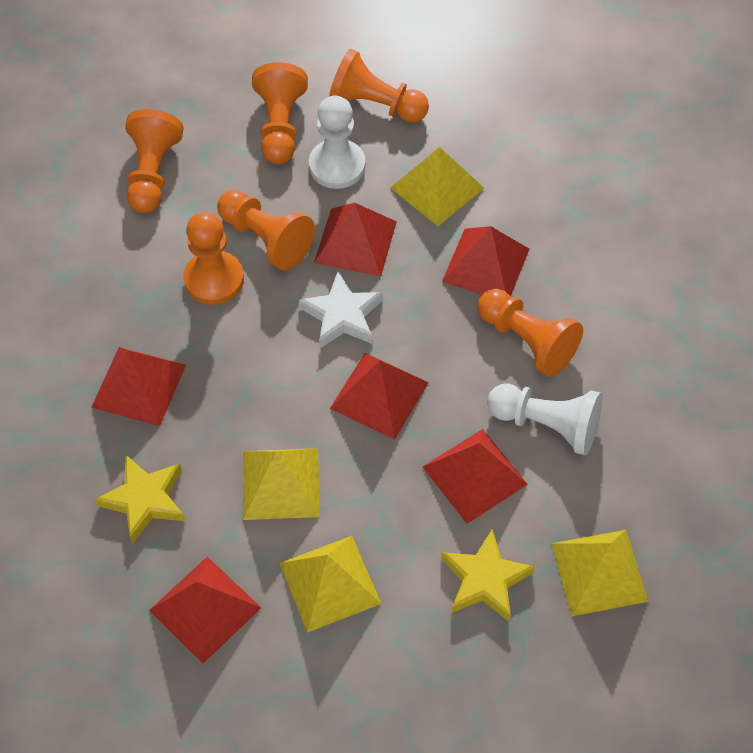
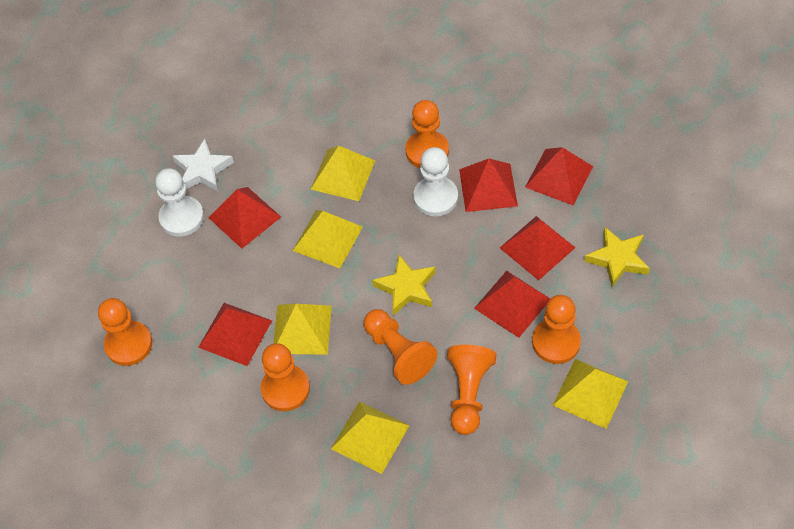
yellow pyramid: [243,448,320,520] [280,536,381,633] [390,147,484,226] [551,530,648,616] = 4 -> [273,304,332,355] [293,210,363,268] [310,146,375,201] [331,402,410,474] [552,359,628,429] = 5

